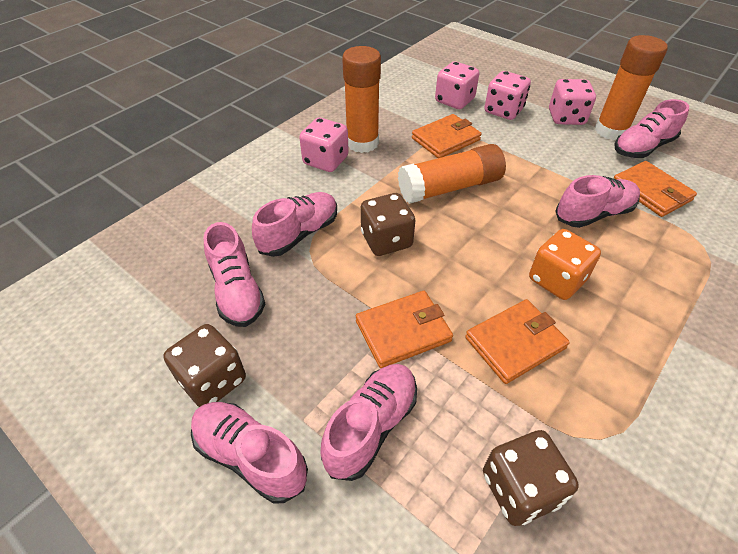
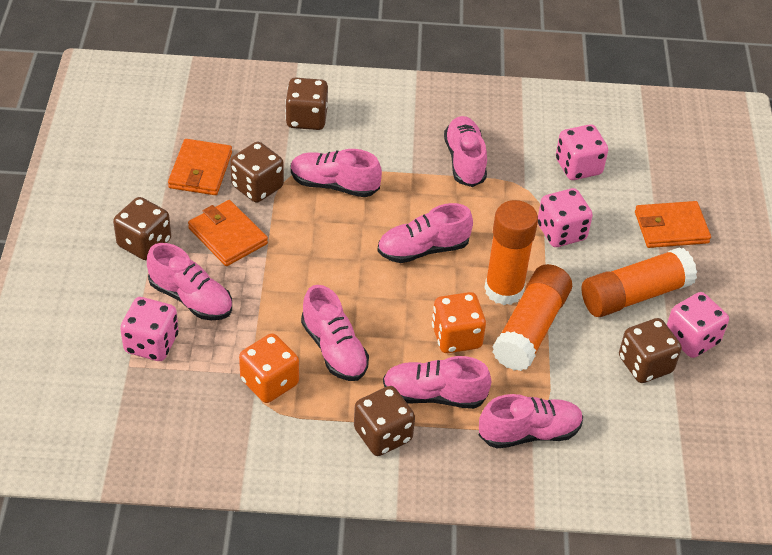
brown dice: [163,324,246,407] [361,193,415,256] [483,430,579,526] = 3 -> [113,197,171,260] [230,142,284,203] [285,78,328,130] [354,386,415,456] [619,318,682,383] = 5
orange dice: [529,229,601,300] = 1 -> [239,333,299,403] [432,292,486,353] = 2
orange wallet: [356,291,453,368] [412,114,482,158] [465,299,570,384] [614,161,697,217] = 4 -> [168,139,232,195] [188,200,268,266] [635,201,711,248] = 3
pink shoe: [191,402,308,504] [204,222,265,327] [252,192,337,257] [321,364,417,481] [555,175,640,228] [614,99,689,158] = 6 -> [147,243,232,320] [291,149,382,197] [301,285,369,381] [377,203,473,263] [383,356,492,409] [444,116,487,187] [479,394,583,449] = 7

